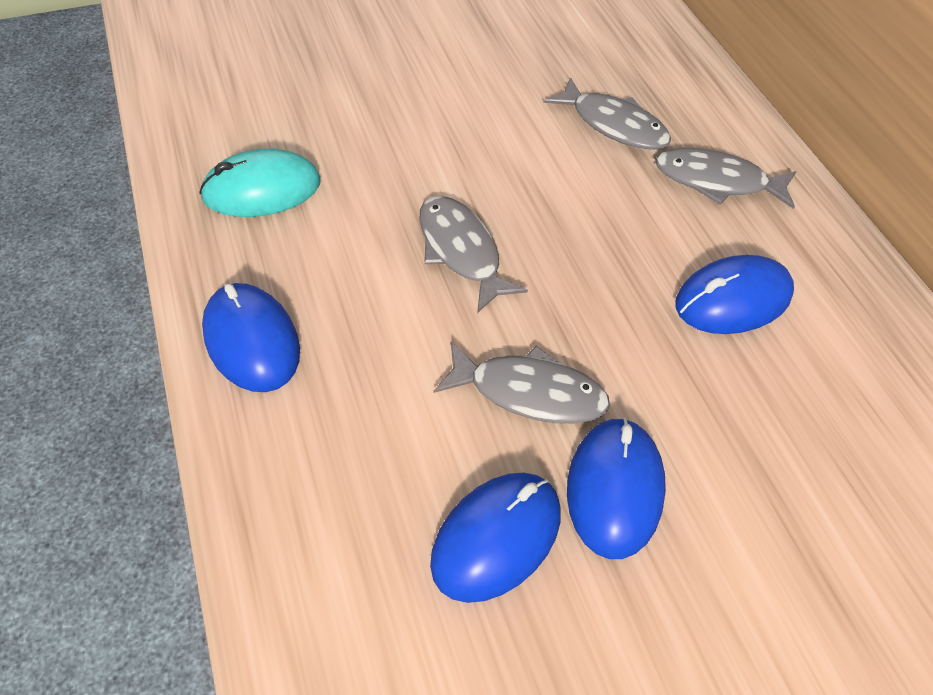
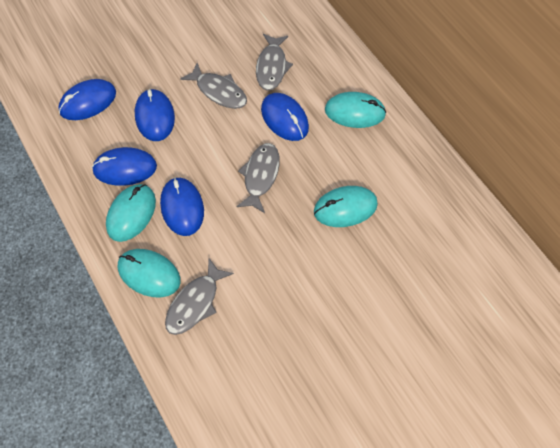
blue mouse: [202,283,300,392] [430,473,560,603] [567,417,666,559] [675,255,794,334] = 4 -> [58,79,116,120] [92,147,157,186] [135,89,175,141] [160,177,204,236] [261,93,309,141] = 5
turquoise mouse: [199,148,321,217] = 1 -> [106,184,156,242] [118,249,181,297] [314,186,378,227] [325,92,386,128] = 4

